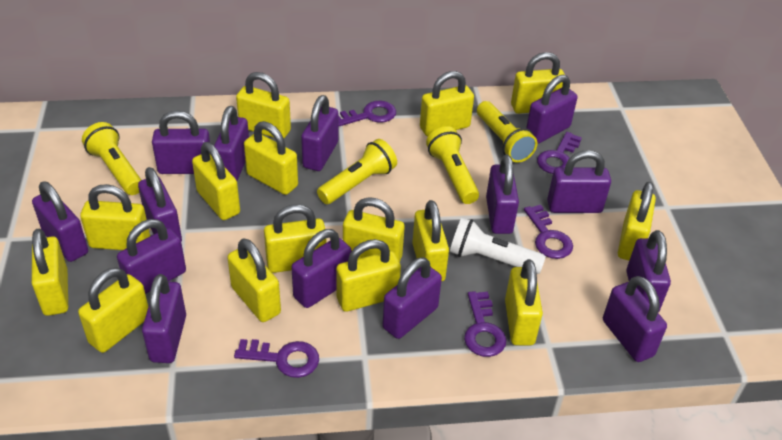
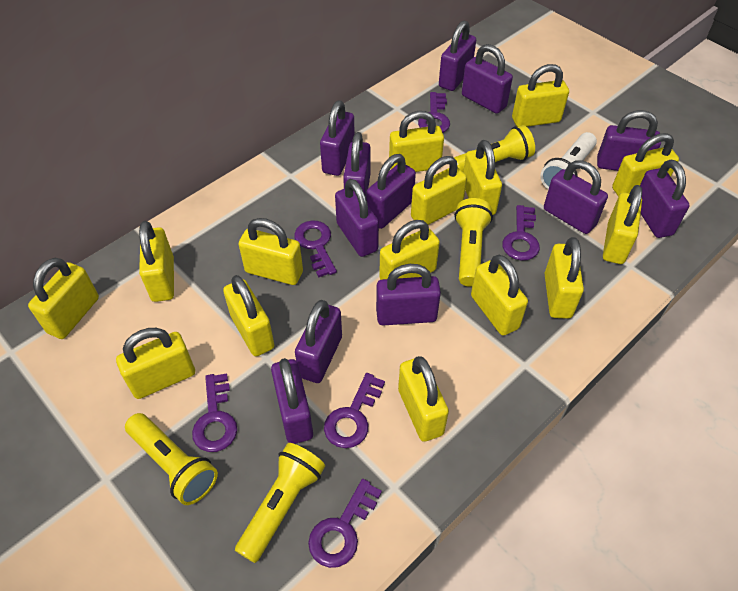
purple key: [234,339,319,378] [338,101,396,127] [464,291,506,357] [524,205,573,259] [537,132,582,174] = 5 -> [192,373,237,452] [294,220,337,277] [308,479,382,568] [324,373,385,448] [418,92,450,133] [502,205,540,261] = 6
purple padlock: [32,181,88,262] [117,219,186,294] [138,167,182,242] [142,274,186,363] [152,111,210,174] [214,106,249,181] [291,229,352,308] [301,95,338,171] [382,257,442,339] [486,155,519,234] [526,75,578,144] [547,150,611,213] [603,276,667,362] [626,230,671,311] = 14 -> [271,358,313,444] [295,300,342,383] [320,100,355,176] [335,179,379,257] [343,132,371,200] [367,154,416,229] [376,264,441,326] [439,21,476,91] [462,44,513,114] [544,160,608,234] [597,110,661,171] [640,160,689,238] = 12

